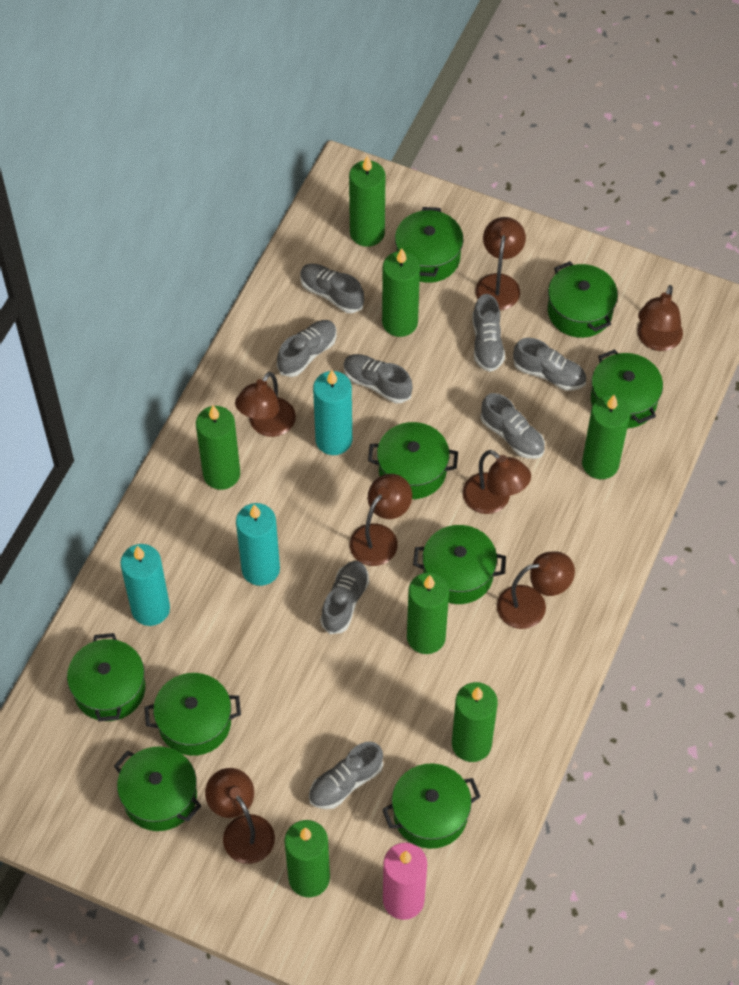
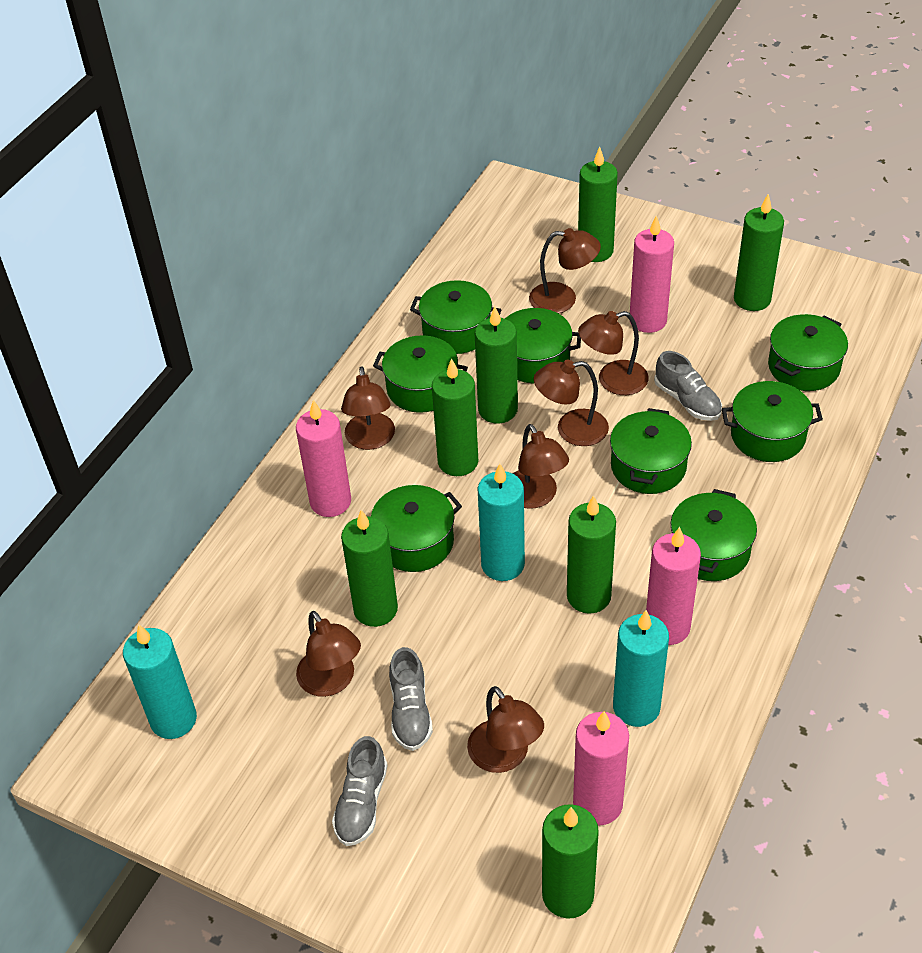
green pot: [67,633,146,721] [114,746,201,831] [144,673,241,756] [368,422,458,499] [382,763,481,849] [395,207,463,283] [413,525,506,604] [548,261,618,338] [591,349,663,428] = 9 -> [371,485,462,572] [373,335,468,413] [410,280,501,354] [505,308,581,383] [610,408,692,494] [671,489,757,581] [722,381,823,462] [768,314,848,391] = 8
grey shoe: [277,320,336,377] [300,264,364,313] [309,742,383,809] [320,561,369,634] [344,354,413,403] [472,294,505,372] [480,393,545,459] [513,338,586,390] = 8 -> [332,736,388,846] [389,647,433,751] [654,351,722,421] = 3
pink candle: [383,843,427,920] = 1 -> [296,400,351,517] [573,711,629,826] [630,215,674,333] [646,527,701,645] = 4

